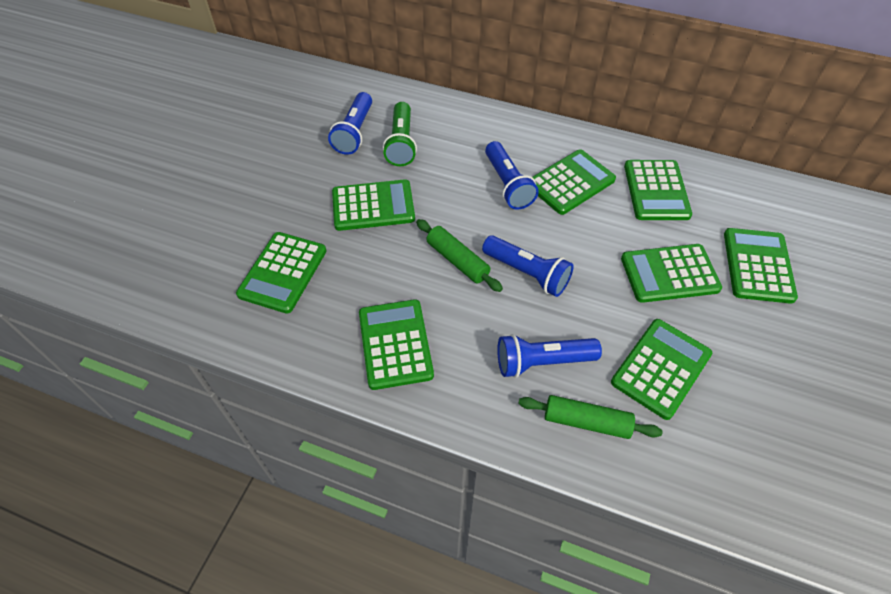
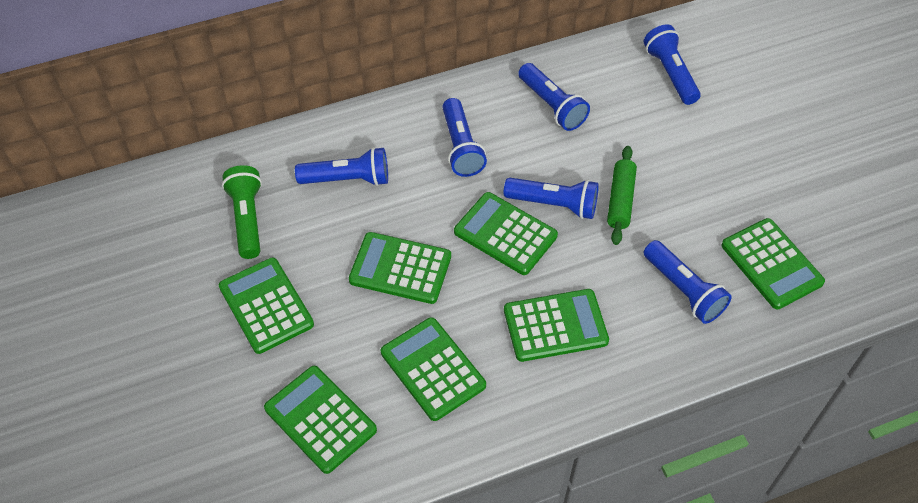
blue flashlight: [328,92,372,155] [482,235,574,297] [485,141,539,210] [497,334,602,378] = 4 -> [295,147,388,186] [442,98,487,177] [504,178,599,219] [518,63,590,131] [643,240,732,324] [644,24,700,105] = 6
green calculator: [236,232,326,314] [332,179,415,231] [359,299,434,390] [532,149,616,215] [611,319,712,420] [621,244,722,303] [624,160,692,220] [724,228,798,304] = 8 -> [219,258,314,354] [264,366,377,474] [349,232,451,304] [381,317,486,421] [454,192,558,275] [504,289,609,362] [721,218,825,309] = 7
green rolling pin: [416,219,503,292] [518,395,663,439] = 2 -> [607,146,637,245] = 1

